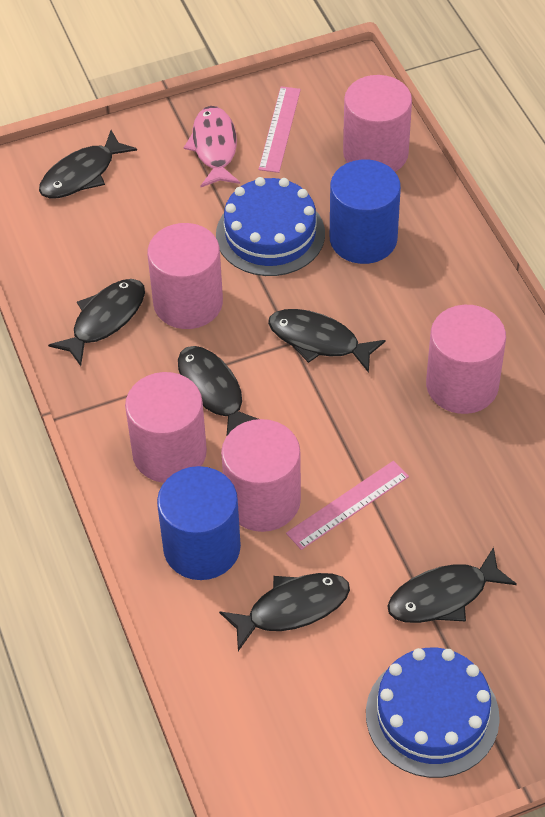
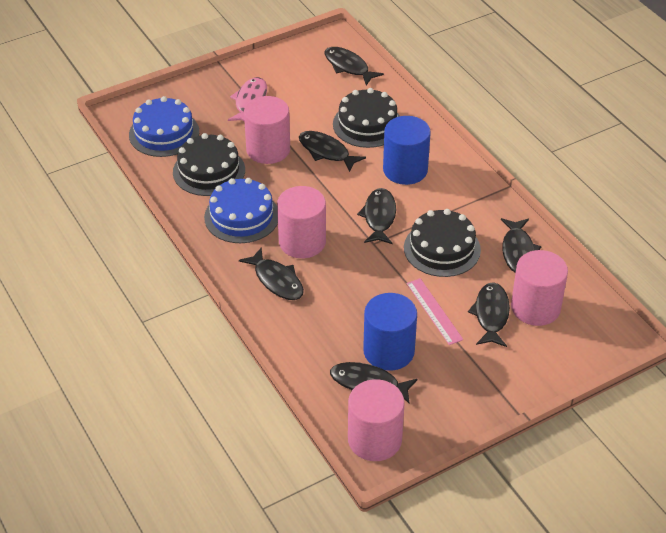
black cake: none = 0 -> [173,133,245,196] [333,88,400,148] [404,209,481,277] = 3
black fish: [39,130,137,198] [48,279,145,366] [178,346,258,437] [219,573,350,651] [268,309,386,373] [387,547,517,623] = 6 -> [239,247,304,300] [299,131,366,172] [325,47,384,85] [330,362,418,403] [357,188,396,244] [468,282,510,347] [501,218,542,273] = 7
pink cylinder: [125,372,207,483] [147,223,223,329] [221,419,301,532] [343,75,412,172] [426,305,506,414] = 5 -> [244,96,290,164] [277,186,326,258] [348,379,404,461] [511,250,568,326] = 4
pink ruler: [259,86,301,173] [286,461,409,550] = 2 -> [407,278,463,345] = 1

